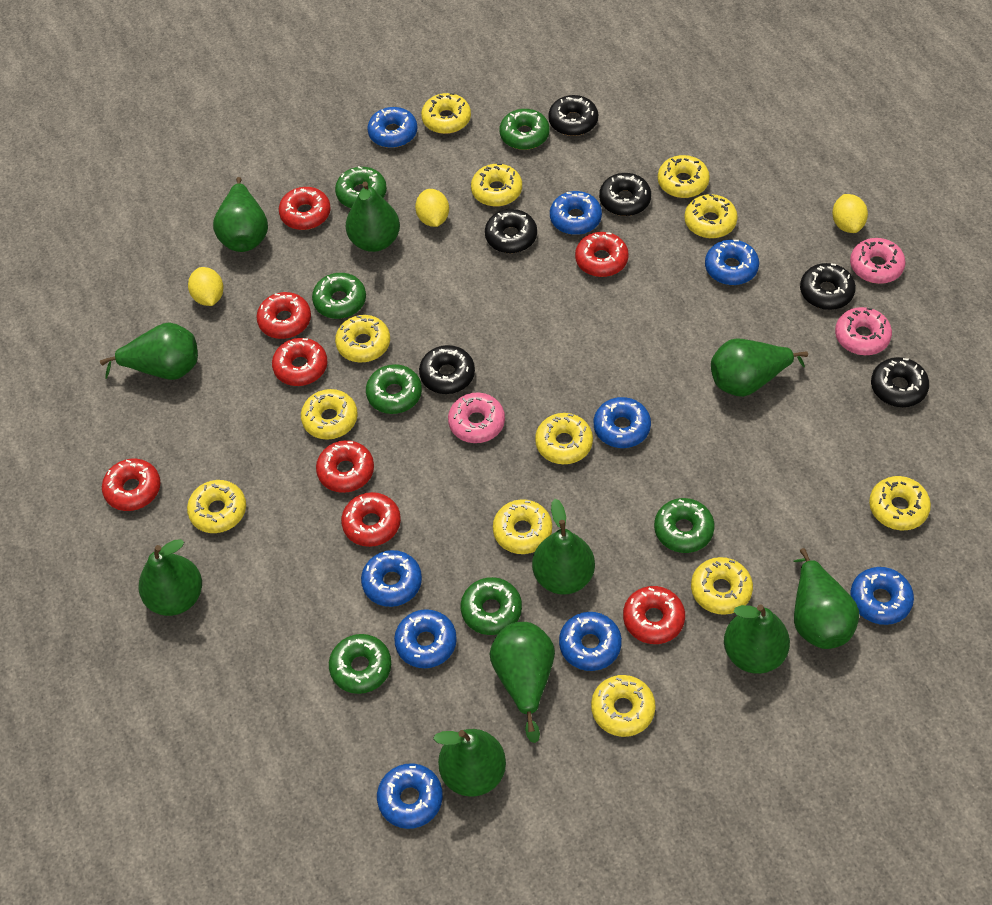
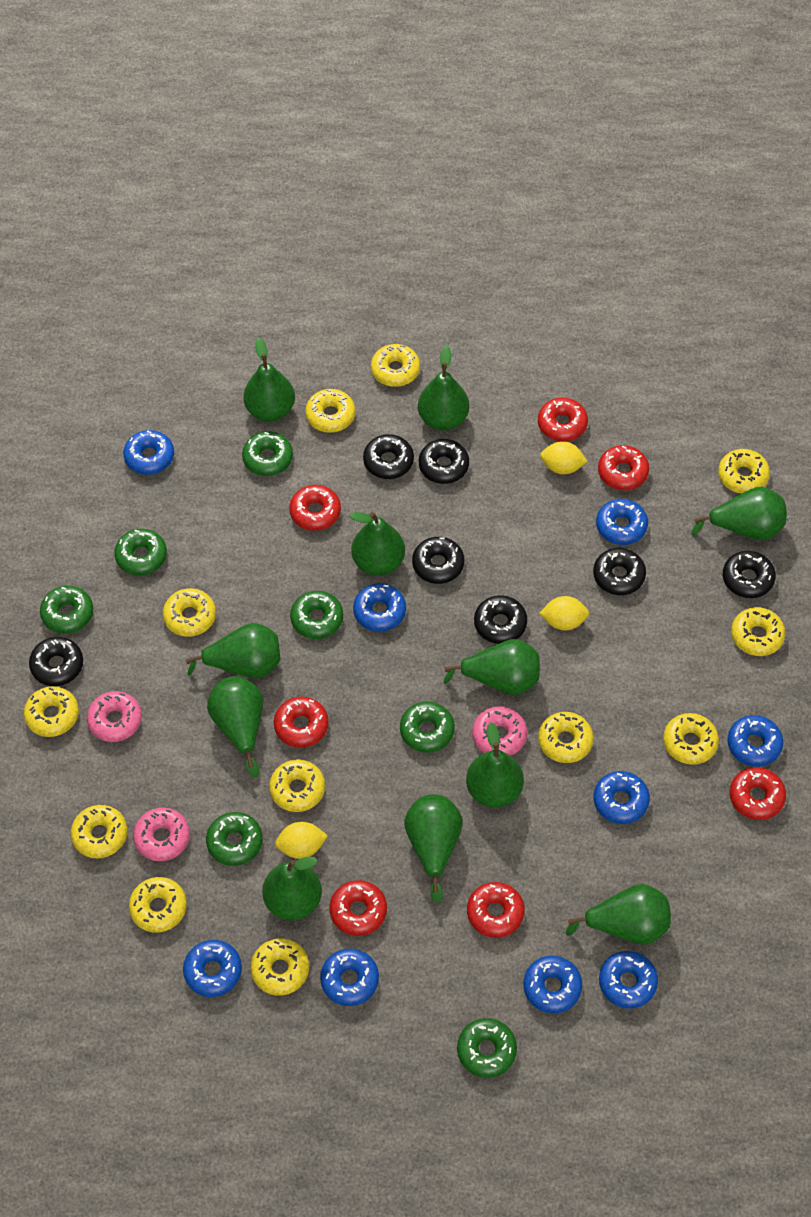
black donut: [419,345,475,394] [485,209,537,253] [548,95,598,136] [599,173,651,216] [800,263,856,310] [871,357,929,407] = 6 -> [29,637,83,686] [363,434,414,479] [412,537,464,584] [419,439,469,484] [474,595,527,644] [593,548,646,595] [723,551,776,598] = 7
green pear: [100,322,198,380] [138,539,202,616] [213,177,268,252] [346,181,400,252] [433,729,506,796] [490,622,555,743] [532,499,595,595] [711,338,808,397] [724,604,790,674] [794,548,859,649] = 10 -> [186,623,280,678] [207,676,263,778] [244,338,295,422] [262,857,322,920] [350,512,405,576] [404,794,463,903] [418,346,469,430] [443,639,540,695] [466,722,524,808] [566,884,671,945] [691,487,787,540] = 11
red donut: [102,459,160,511] [256,292,311,339] [272,338,328,386] [279,187,331,230] [316,440,374,493] [341,492,401,547] [575,232,629,277] [623,586,685,644] = 8 -> [274,697,328,748] [289,485,341,531] [329,880,387,936] [467,882,525,938] [538,398,588,441] [598,445,649,490] [730,767,786,820] = 7

